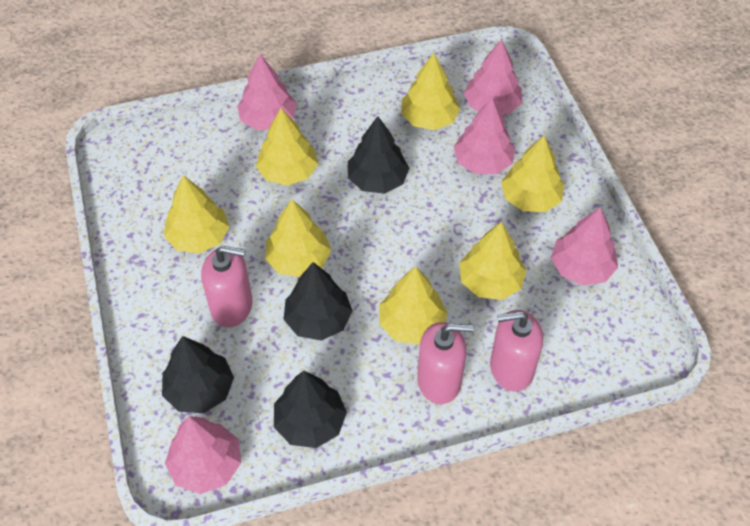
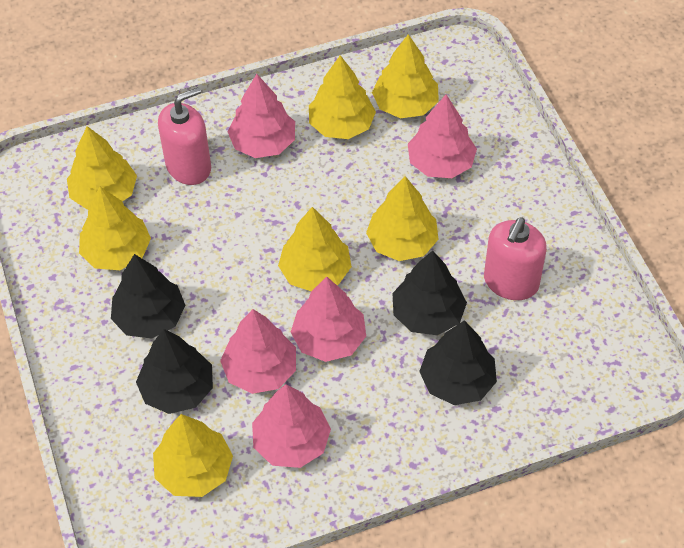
pink soap dispenser: [201,246,253,327] [417,322,474,404] [490,310,543,392] = 3 -> [158,87,211,185] [484,217,547,300] = 2

